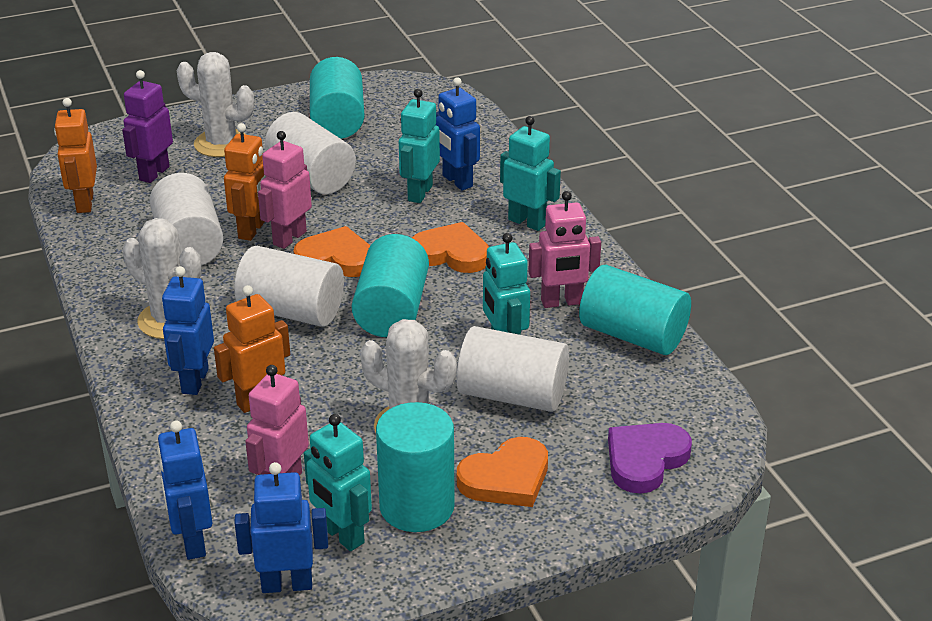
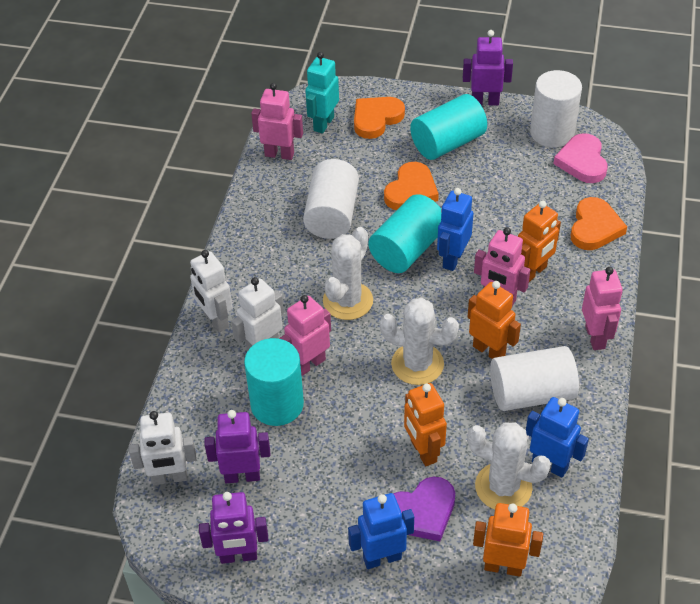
blue robot: [157,421,212,560] [162,266,214,395] [235,462,328,593] [436,77,480,191] = 4 -> [348,493,414,569] [437,188,473,271] [526,397,589,478] = 3
orange robot: [54,98,97,213] [214,285,290,413] [224,123,267,241] = 3 -> [404,383,447,466] [468,281,521,359] [473,503,543,577] [518,201,561,282] = 4
pink heart: none = 0 -> [553,133,608,183] = 1
pink robot: [245,365,309,476] [258,131,312,249] [528,191,601,308] = 3 -> [251,83,303,160] [279,295,331,376] [474,227,530,306] [582,267,623,350] = 4
purple robot: [122,70,173,183] = 1 -> [199,492,268,564] [204,410,270,483] [463,30,513,106] = 3
turquoise cylinder: [310,57,365,139] [352,234,429,337] [376,402,455,532] [579,265,691,355] = 4 -> [244,338,304,426] [368,194,441,273] [410,94,487,160] = 3
turquoise robot: [304,414,372,551] [399,89,440,203] [483,233,530,335] [500,116,561,231] = 4 -> [305,52,339,134] = 1
white cylinder: [150,173,223,266] [234,246,344,327] [265,112,356,194] [457,326,569,412] = 4 -> [303,159,359,239] [490,346,579,411] [530,70,582,148] = 3
white robot: none = 0 -> [129,411,197,485] [190,250,233,332] [231,277,284,352] = 3

